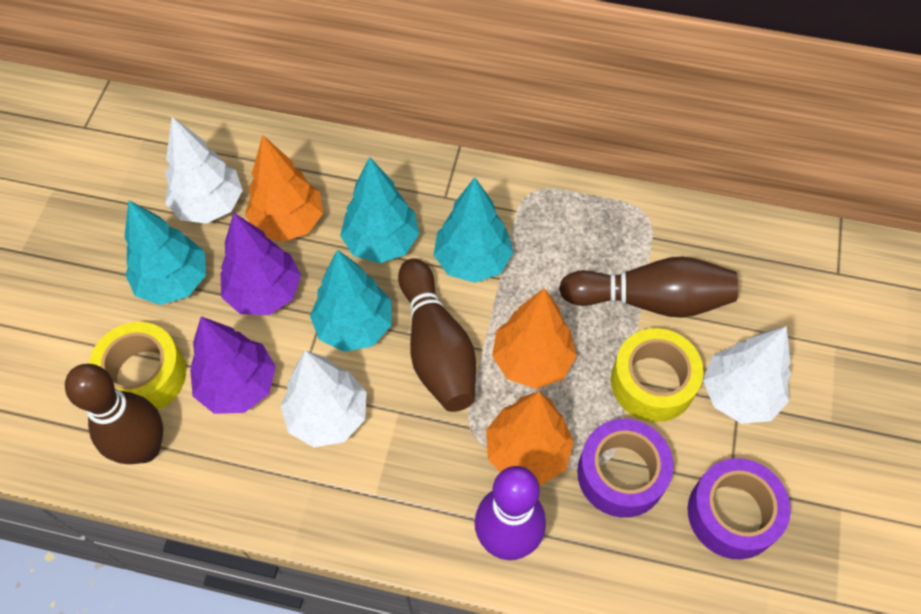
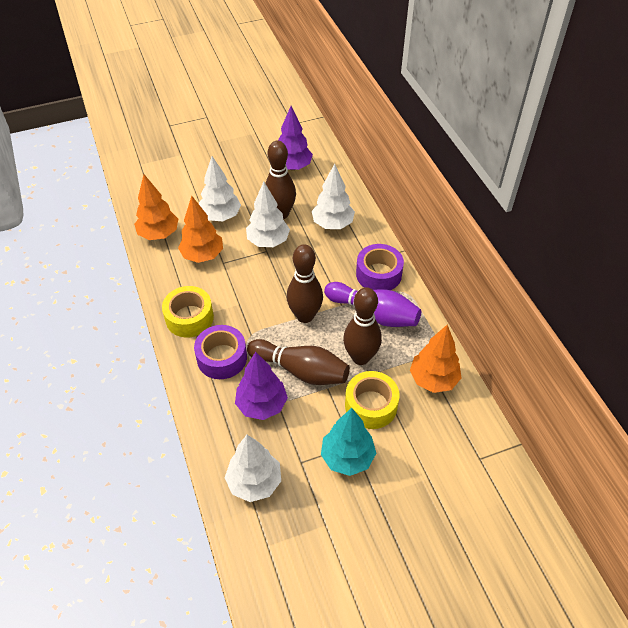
brown bowling pin: [65,364,163,464] [398,259,476,412] [559,256,738,318] = 3 -> [247,339,350,385] [265,141,296,219] [287,244,323,323] [343,287,382,365] = 4
turquoise tree: [124,200,206,305] [310,249,392,352] [340,157,419,263] [434,177,513,283] = 4 -> [321,408,376,476] = 1
white tree: [165,117,243,224] [280,350,367,447] [703,326,791,424] = 3 -> [199,156,241,221] [225,435,281,502] [246,182,290,247] [312,164,355,229] = 4

